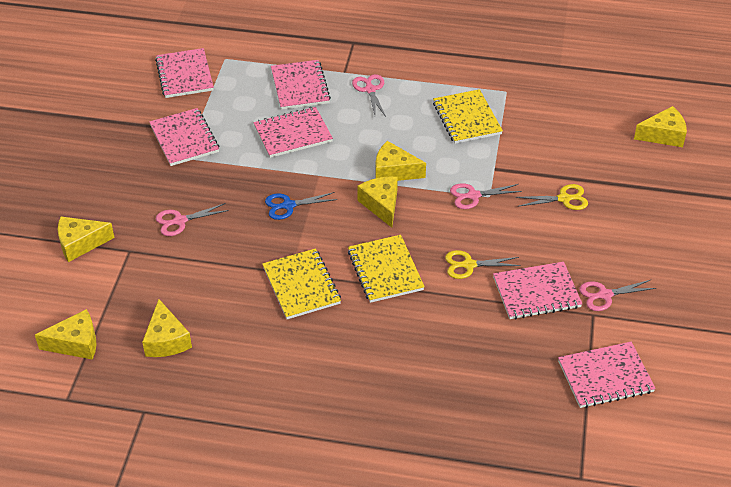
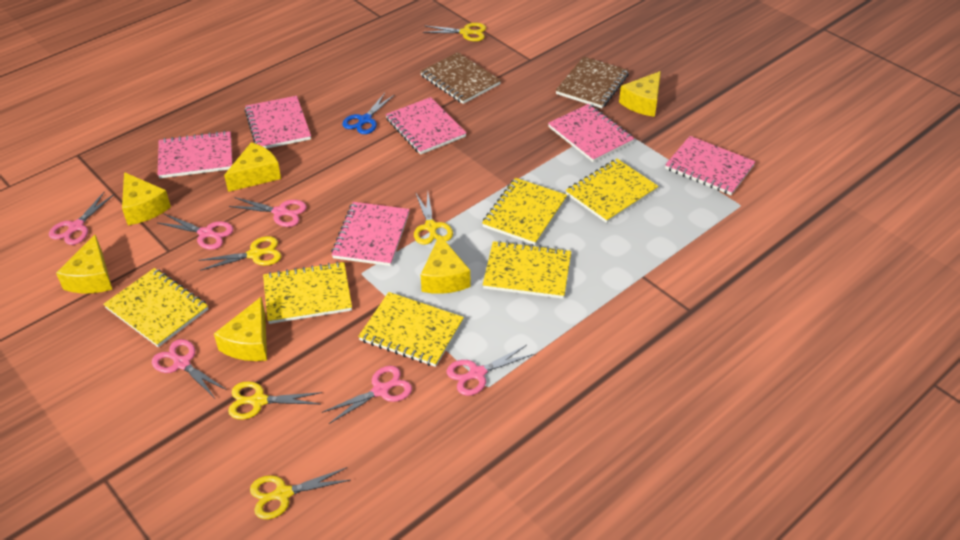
brown notebook: none = 0 -> [420,52,501,104] [556,56,629,108] = 2
pink scissors: [156,203,229,236] [352,74,386,117] [450,183,522,209] [579,280,656,311] = 4 -> [49,192,115,245] [152,339,227,398] [158,214,233,250] [229,197,307,227] [321,366,412,424] [446,345,534,396] = 6
yellow notebook: [262,249,341,319] [348,235,425,303] [433,89,503,144] = 3 -> [103,268,208,347] [263,262,352,324] [358,292,464,367] [482,178,567,245] [483,241,571,299] [565,159,659,223] = 6
yellow scissors: [445,250,521,279] [515,184,588,210] = 2 -> [198,236,281,271] [228,381,322,420] [250,467,350,519] [414,193,453,245] [423,23,486,41] = 5

